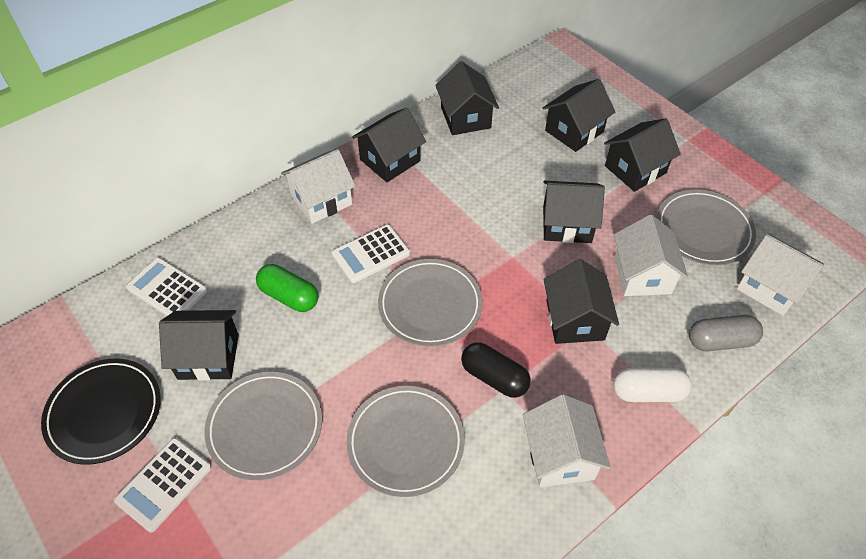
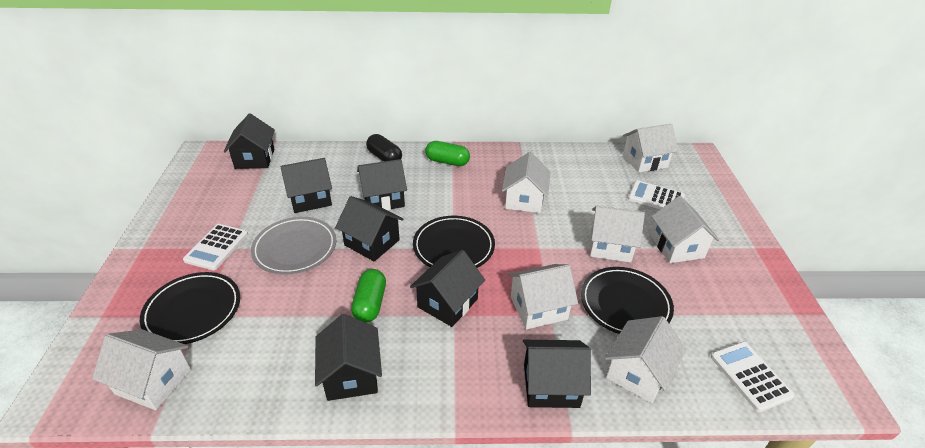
black plate: [41,359,161,465] = 1 -> [140,272,240,344] [413,216,495,268] [581,267,674,334] = 3
green capsule: [256,264,318,312] = 1 -> [351,269,386,323] [425,141,470,166] = 2
grey capsule: [689,315,763,351] = 1 -> none = 0
grey plate: [204,372,322,480] [347,386,465,497] [378,259,483,346] [657,189,756,265] = 4 -> [251,217,336,275] = 1
white capsule: [613,368,692,402] = 1 -> none = 0
white house: [281,149,356,224] [523,394,611,487] [614,215,688,296] [737,234,824,316] = 4 -> [92,329,191,410] [502,152,550,213] [508,264,578,329] [590,206,645,263] [605,316,686,403] [623,124,678,173] [651,196,719,263] = 7

